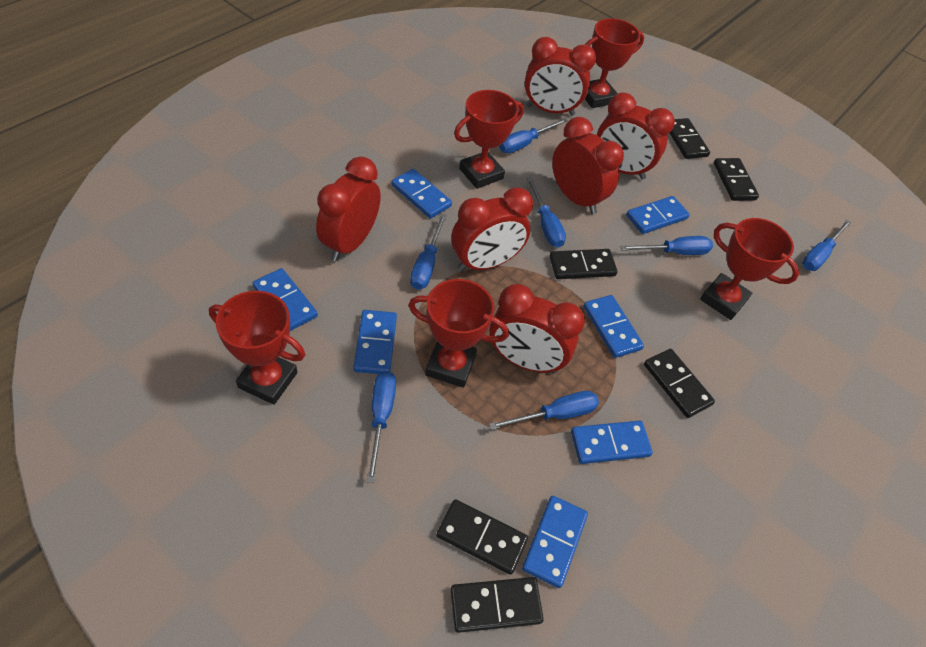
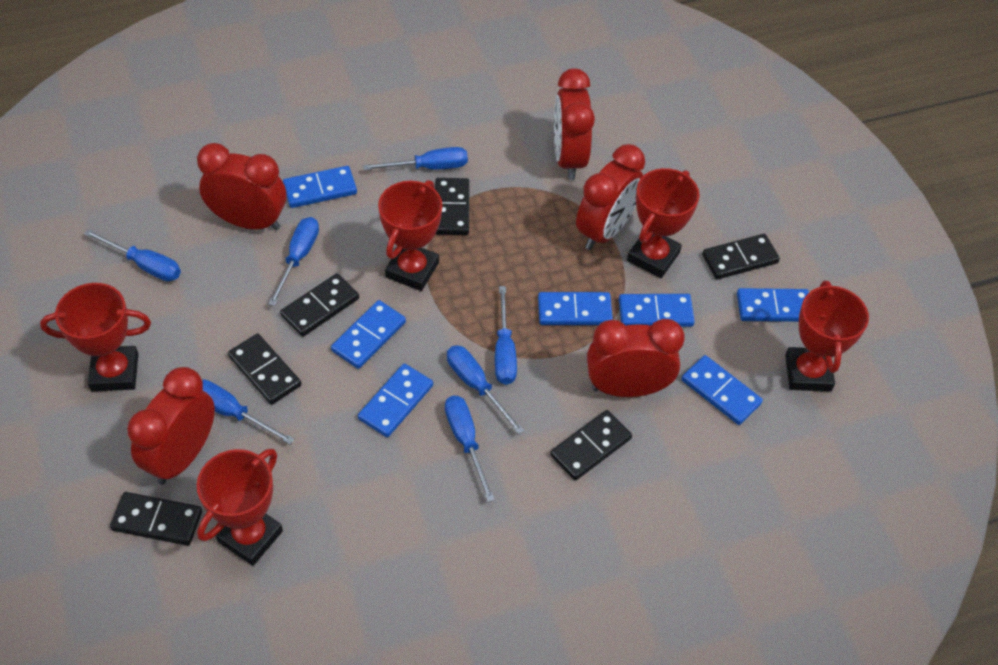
red clock: [316,156,381,261] [451,187,533,272] [489,284,585,374] [525,37,596,116] [552,117,624,214] [597,93,675,180] = 6 -> [127,367,215,485] [197,143,286,230] [554,69,595,180] [576,144,645,250] [587,319,685,397] = 5

